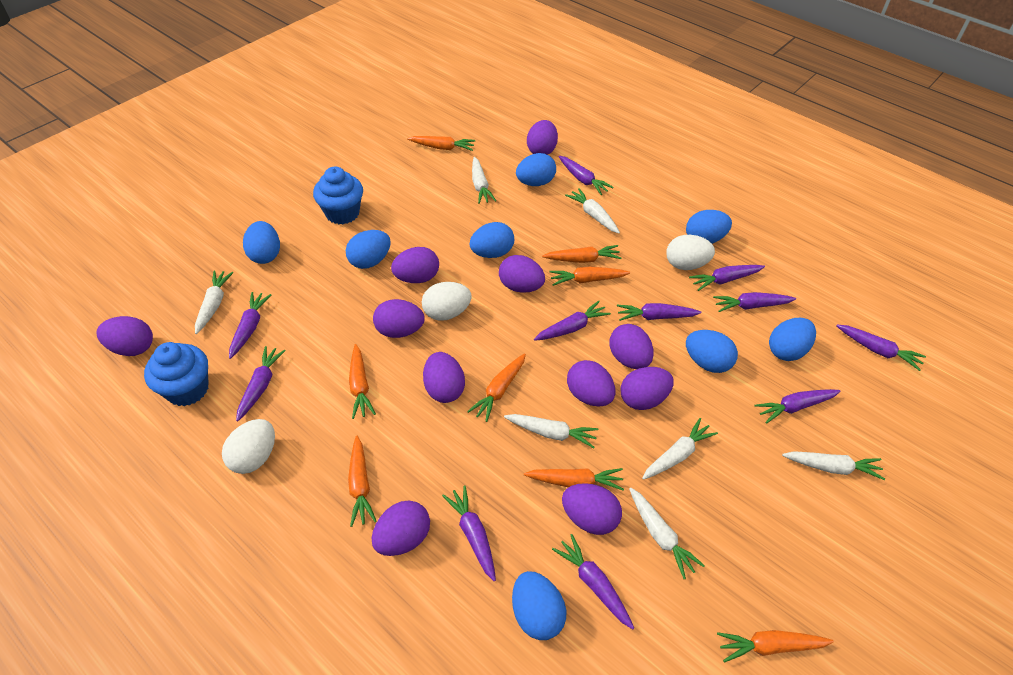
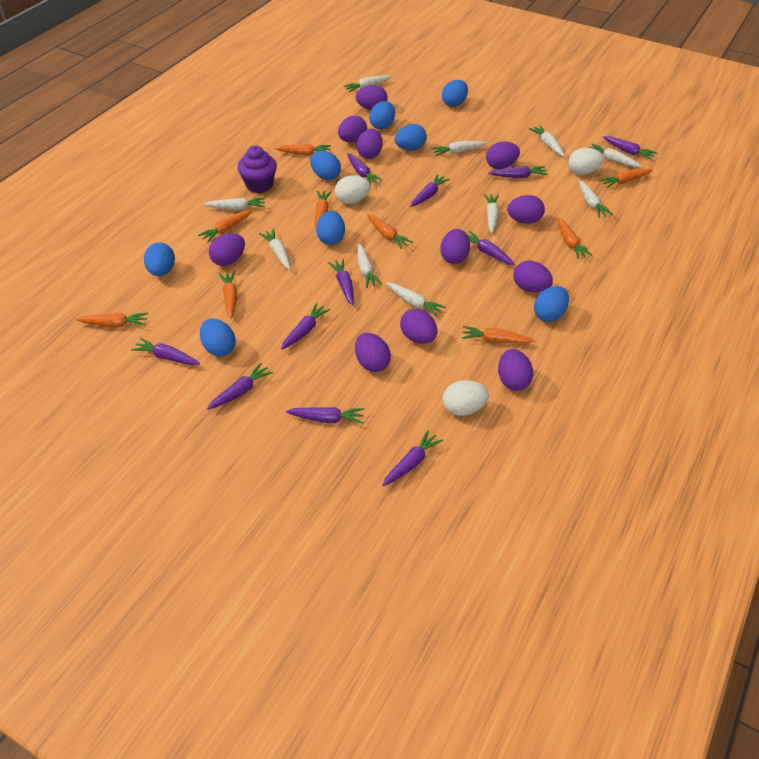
blue cupcake: [144,342,209,406] [313,166,363,224] = 2 -> none = 0
orange carrot: [348,436,377,527] [349,344,376,419] [407,136,475,151] [467,353,526,422] [524,468,624,491] [542,245,621,263] [549,267,630,286] [717,630,834,663] = 8 -> [76,313,148,327] [198,210,252,243] [219,271,237,319] [274,144,331,155] [314,191,332,228] [367,214,413,249] [462,326,535,344] [557,217,592,259] [599,169,653,188] = 9
purple cupcake: none = 0 -> [238,146,277,193] = 1
white carrot: [195,271,234,334] [472,157,496,204] [504,414,599,448] [565,188,620,233] [629,487,705,579] [642,418,718,480] [782,451,885,480] = 7 -> [204,198,265,210] [259,229,291,270] [344,75,392,92] [357,243,383,288] [386,282,446,317] [432,141,487,156] [484,194,499,233] [529,125,565,156] [579,180,613,218] [589,144,642,167] = 10

